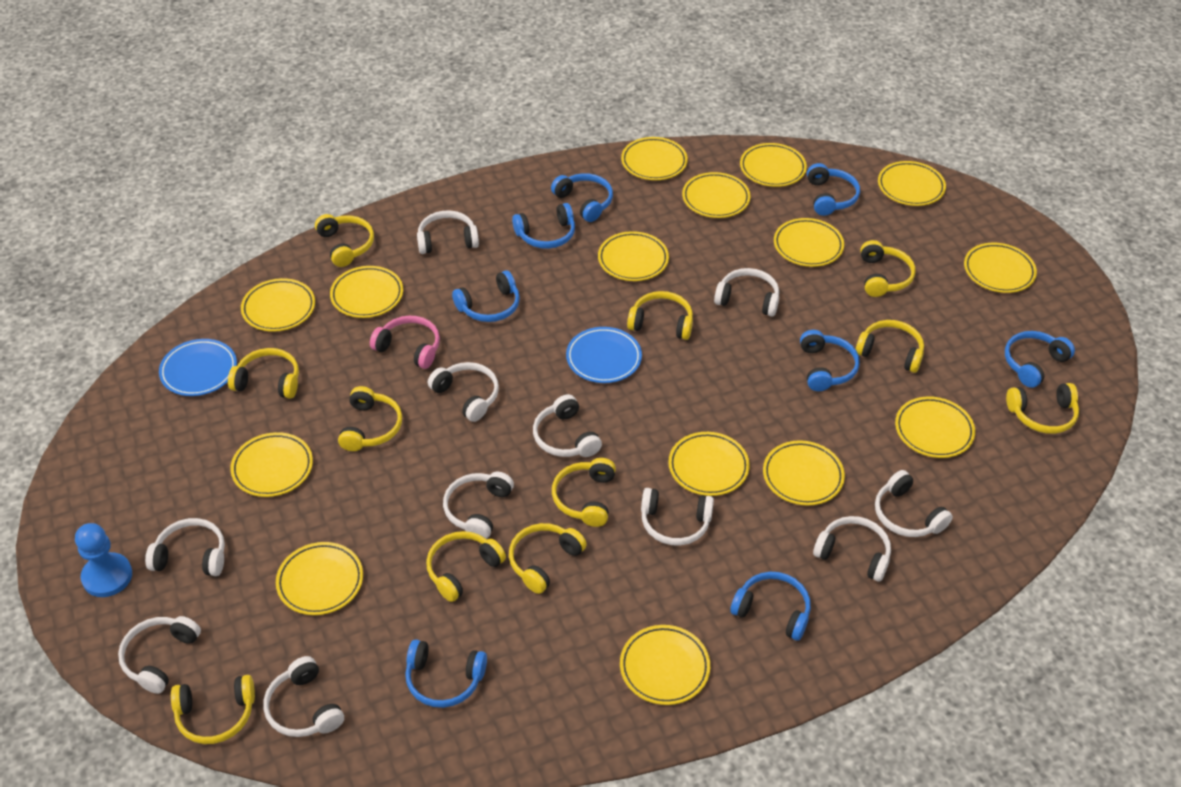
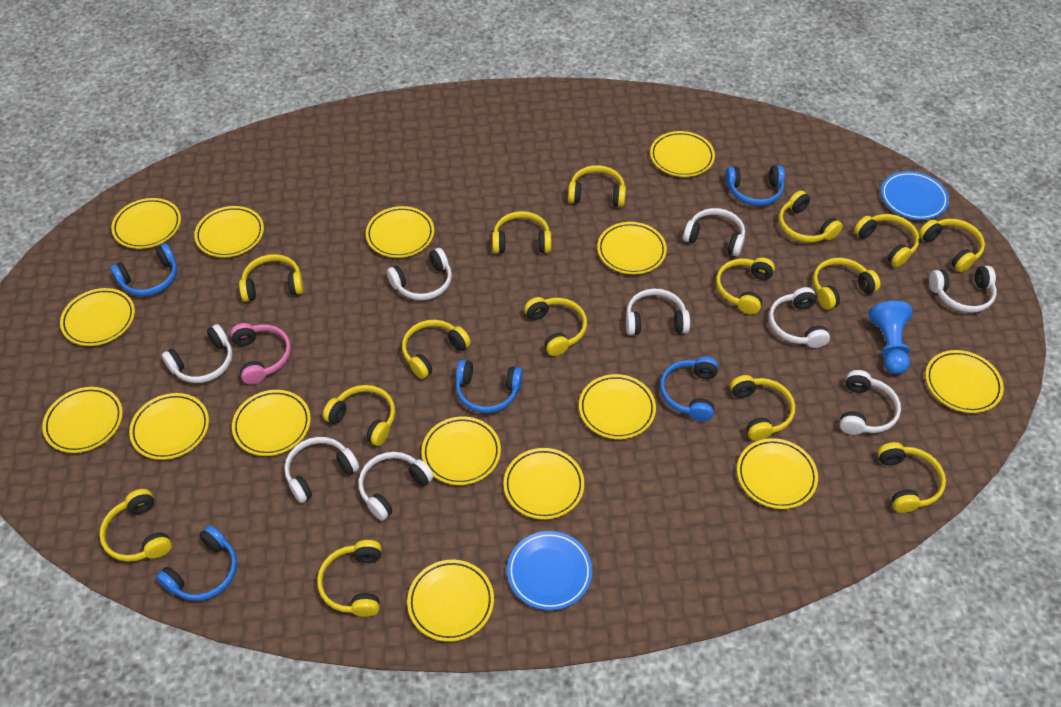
blue headphones: [405,639,487,708] [452,270,520,322] [512,203,575,249] [551,173,613,222] [730,572,811,641] [800,330,860,391] [807,163,860,216] [1005,331,1075,388] = 8 -> [110,243,177,296] [156,525,237,601] [456,360,523,413] [660,357,718,421] [725,165,785,206] = 5
white headphones: [118,616,201,694] [145,518,225,576] [264,656,344,737] [417,211,479,254] [428,362,499,422] [443,472,514,539] [533,394,602,457] [641,488,714,546] [714,268,779,317] [813,516,891,582] [875,470,953,537] = 11 -> [162,324,233,383] [284,437,359,503] [358,452,434,521] [387,248,452,300] [626,288,690,335] [683,208,745,256] [769,287,830,348] [840,370,901,435] [929,266,997,313] = 9
yellow headphones: [171,675,255,744] [228,348,299,399] [315,214,374,267] [338,386,402,451] [426,531,506,602] [509,523,587,594] [552,458,616,527] [627,291,693,340] [855,320,924,373] [860,240,916,297] [1006,383,1079,434] = 11 -> [99,489,172,562] [239,254,304,302] [317,540,382,617] [323,385,395,446] [402,320,471,379] [492,211,551,254] [524,297,587,356] [568,165,626,207] [716,257,775,314] [730,375,795,441] [779,191,843,243] [813,258,880,310] [854,214,920,267] [878,442,946,513] [919,219,985,272] = 15

